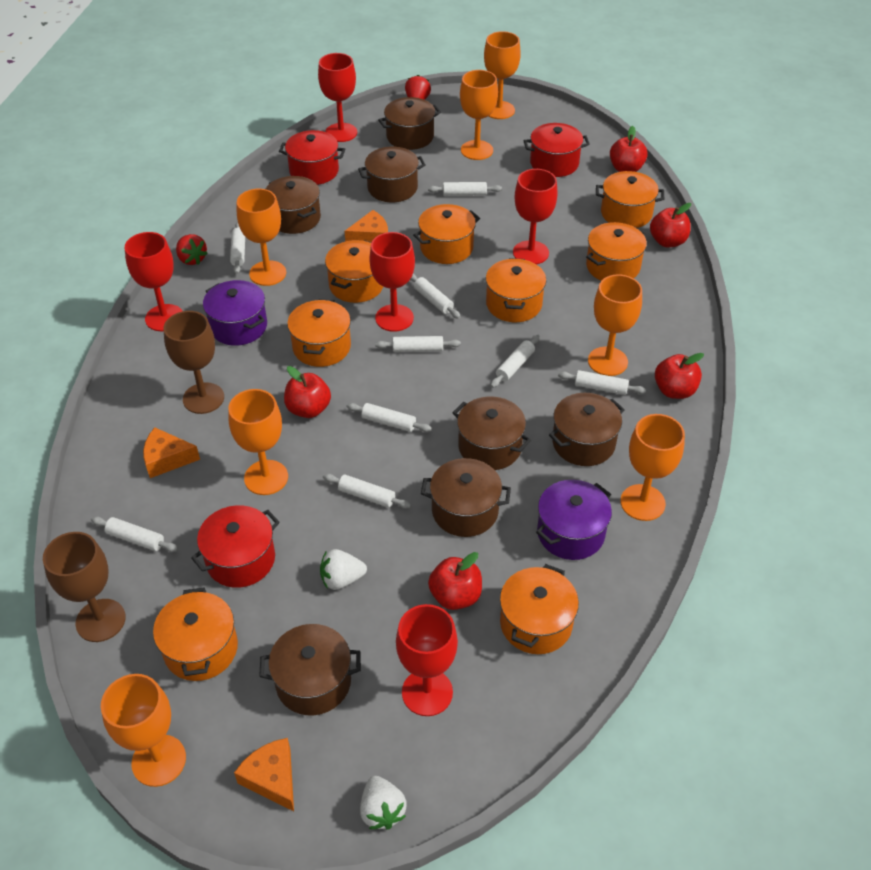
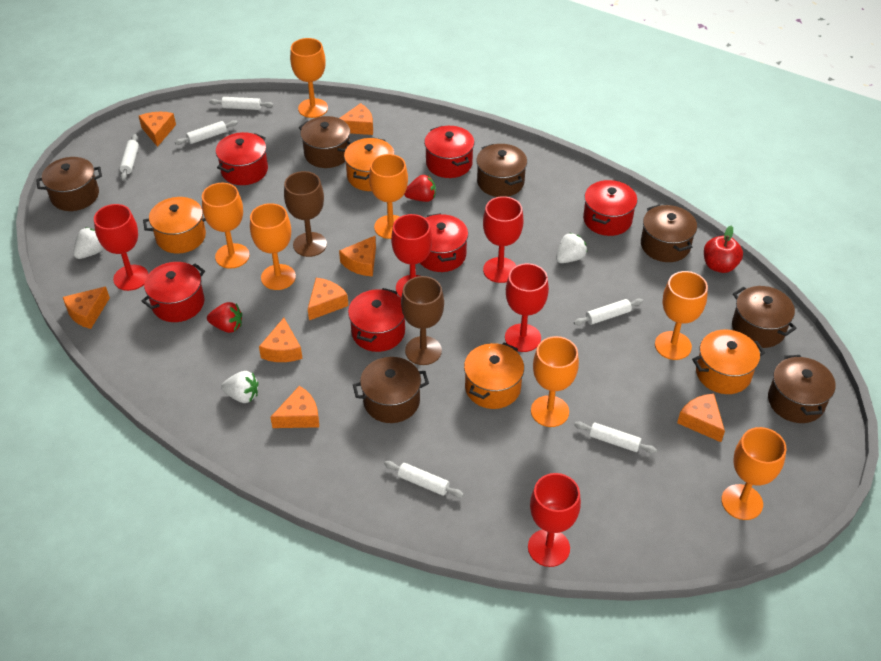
orange cheese: [143,427,200,478] [234,738,294,811] [345,210,388,242] = 3 -> [63,286,110,329] [139,112,176,147] [259,318,303,362] [270,386,319,428] [308,278,349,320] [339,103,373,135] [339,236,376,277] [677,393,725,442] = 8
orange pot: [153,588,238,681] [287,299,351,367] [325,240,383,303] [413,204,480,264] [486,258,546,322] [500,564,579,654] [586,222,647,281] [596,171,664,228] = 8 -> [143,197,206,254] [344,138,395,191] [464,343,524,409] [692,330,765,394] = 4
purple pot: [203,280,267,346] [536,480,612,560] = 2 -> none = 0
red apple: [284,366,331,418] [428,552,482,610] [610,126,648,172] [650,203,691,247] [655,353,704,399] = 5 -> [704,226,743,273] = 1
red pot: [191,505,280,588] [279,130,345,185] [524,123,590,177] = 3 -> [142,262,205,322] [216,132,268,185] [348,288,405,352] [420,213,468,272] [424,126,474,178] [583,180,637,236] = 6
white rolling pin: [91,516,178,552] [230,222,245,274] [323,474,411,509] [346,403,432,432] [375,336,461,352] [410,274,461,319] [428,182,502,196] [490,335,540,388] [558,370,646,395] = 9 -> [120,134,139,180] [175,120,238,145] [209,97,274,110] [384,461,464,498] [574,299,643,325] [574,421,657,453] = 6
white strawberry: [320,549,367,590] [360,776,407,830] = 2 -> [73,227,104,259] [221,371,259,403] [556,232,587,263] = 3

